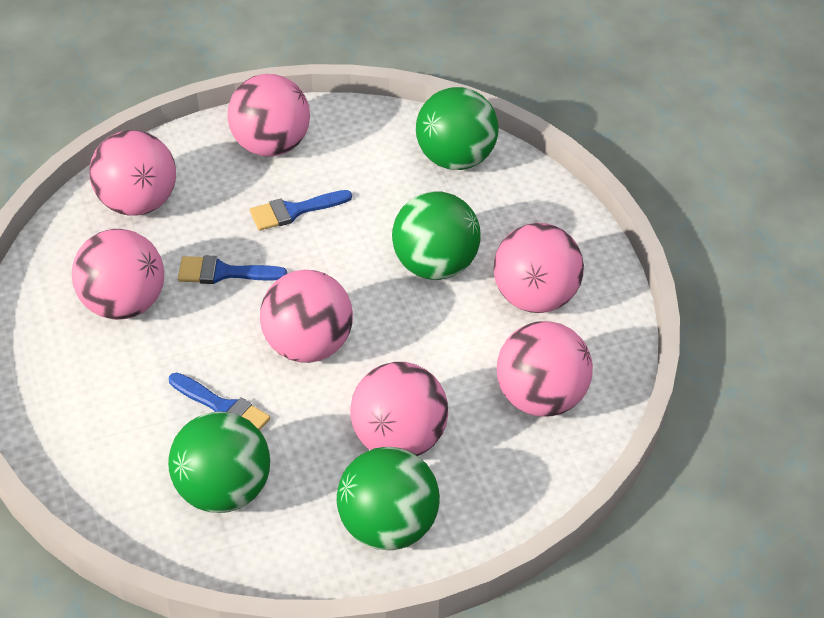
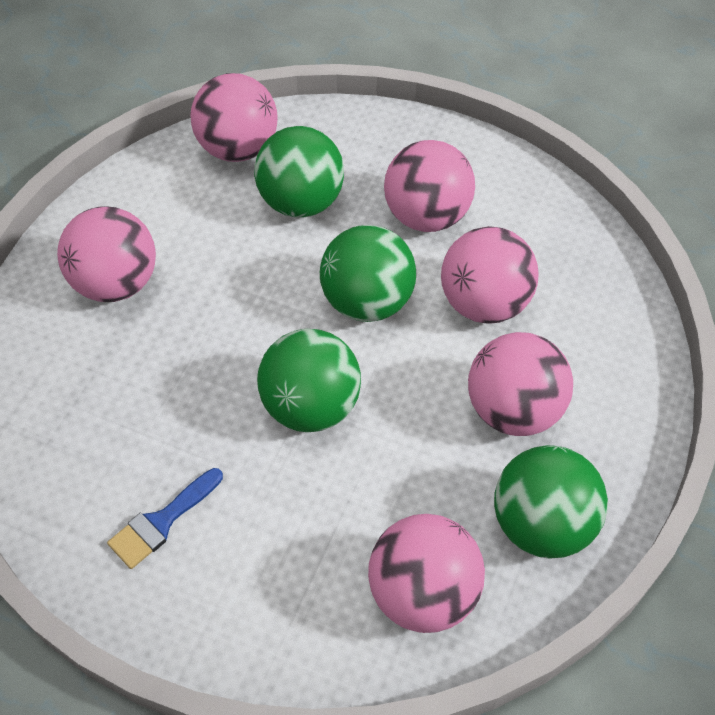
blue brush: [169,373,270,430] [178,256,287,284] [250,190,352,231] = 3 -> [107,468,223,569] = 1
pink ball: [72,229,164,320] [89,130,176,216] [227,74,310,157] [260,270,353,363] [350,362,448,456] [494,223,584,313] [497,321,593,417] = 7 -> [57,207,156,302] [191,73,278,162] [368,514,485,633] [384,140,475,232] [441,226,539,324] [468,332,573,436] = 6

